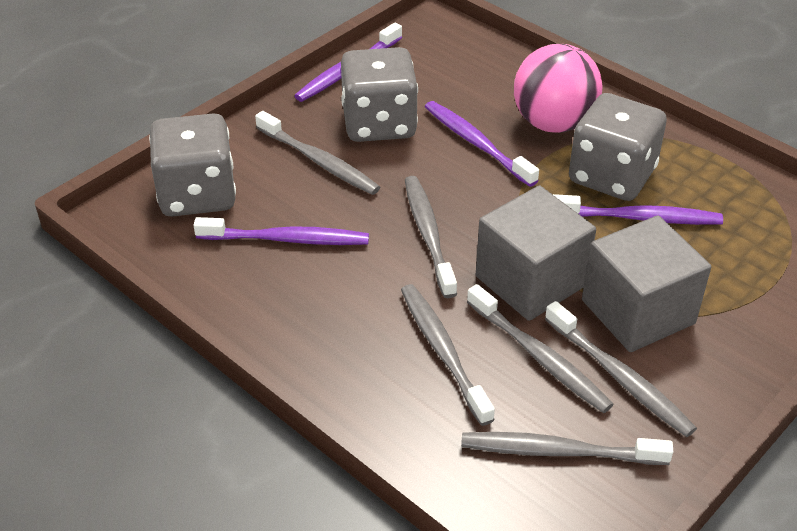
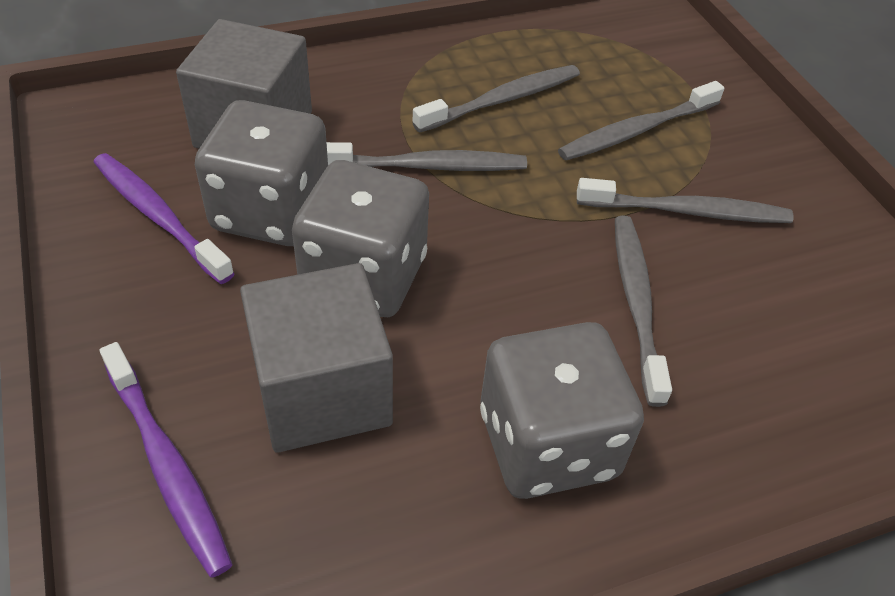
grey toothbrush: [255,111,380,195] [401,284,495,426] [405,176,457,298] [461,432,673,465] [467,284,614,413] [545,301,697,437] = 6 -> [326,142,527,171] [412,65,580,133] [558,81,724,160] [577,178,793,223] [615,216,672,407] = 5
pink ball: [514,44,603,133] = 1 -> none = 0
purple toothbrush: [193,217,369,245] [294,23,402,102] [425,101,539,187] [553,194,723,225] = 4 -> [94,153,235,284] [100,342,233,578] = 2

